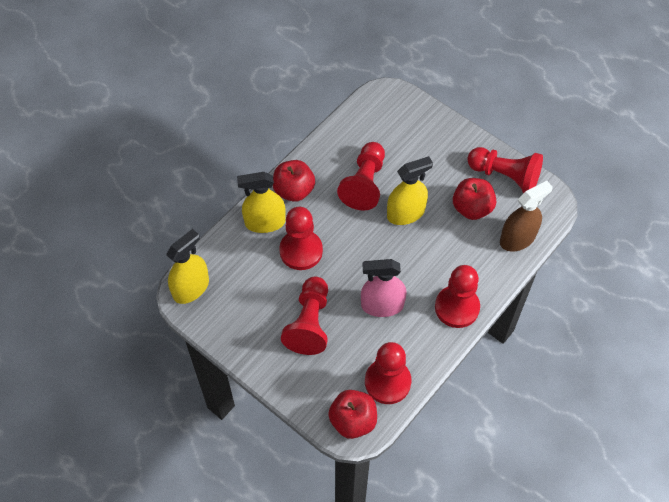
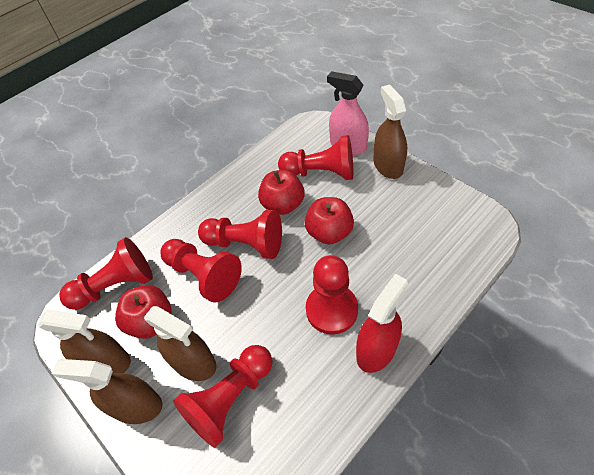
brown spray bottle: [500,181,553,251] = 1 -> [38,309,131,373] [52,359,163,424] [144,306,216,381] [373,84,407,179] = 4
red spray bottle: none = 0 -> [356,274,408,373] = 1
yellow spray bottle: [166,229,209,304] [237,172,286,233] [387,156,433,225] = 3 -> none = 0

